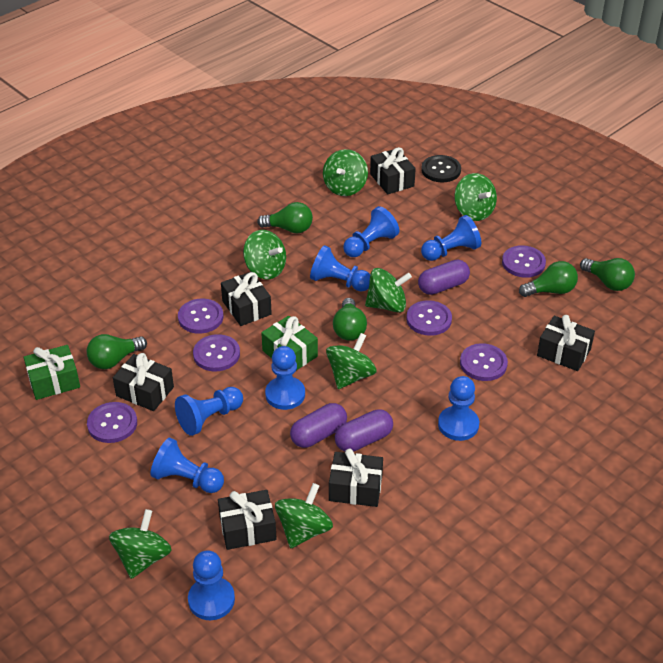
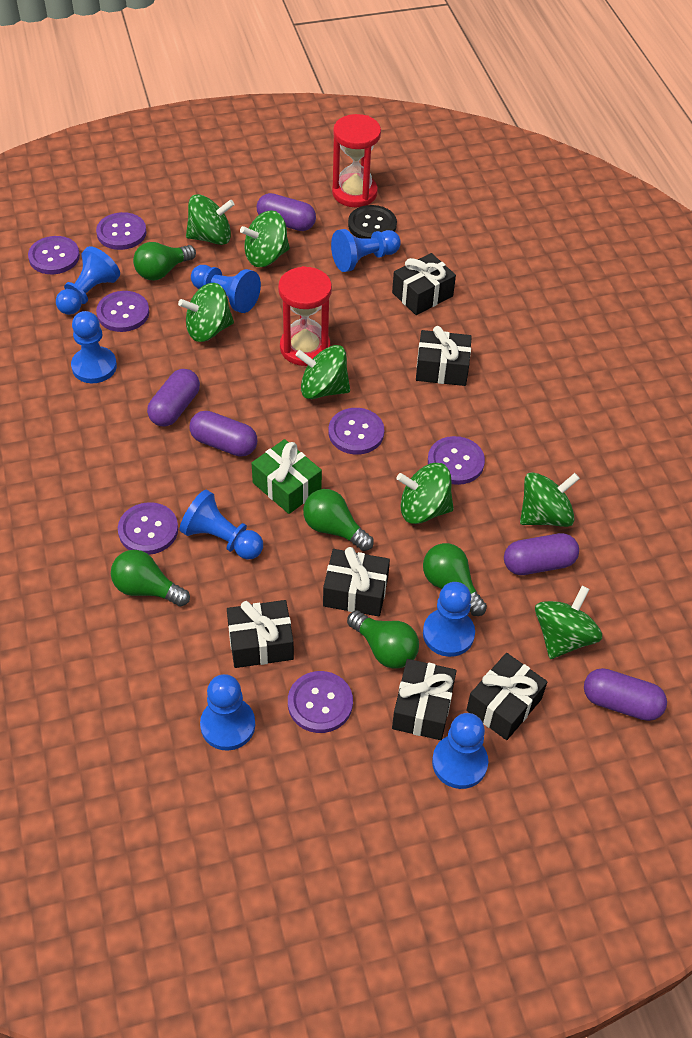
green gift: [24,345,80,400] [261,316,318,370] = 2 -> [252,439,322,514] = 1
purple button: [87,402,137,443] [178,299,224,334] [193,334,240,371] [406,300,452,336] [460,343,508,381] [502,245,546,278] = 6 -> [28,236,80,274] [96,212,147,250] [96,291,149,332] [118,502,178,555] [288,671,353,733] [329,408,384,455] [428,436,485,485] = 7
purple capsule: [290,403,347,448] [335,409,393,452] [418,259,470,295] = 3 -> [147,369,200,426] [190,411,257,457] [257,193,316,231] [504,533,579,575] [584,668,667,721] = 5
red hourglass: none = 0 -> [278,266,332,366] [332,114,381,207] = 2

